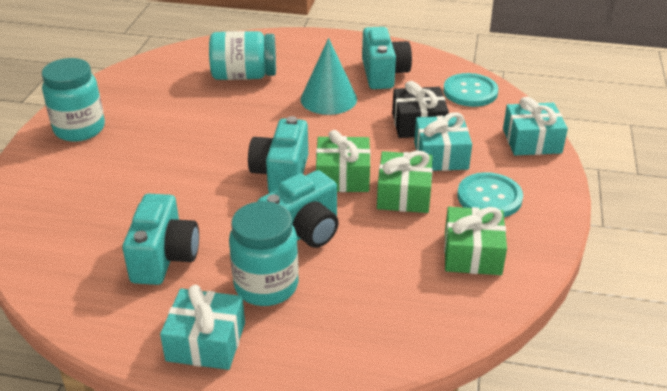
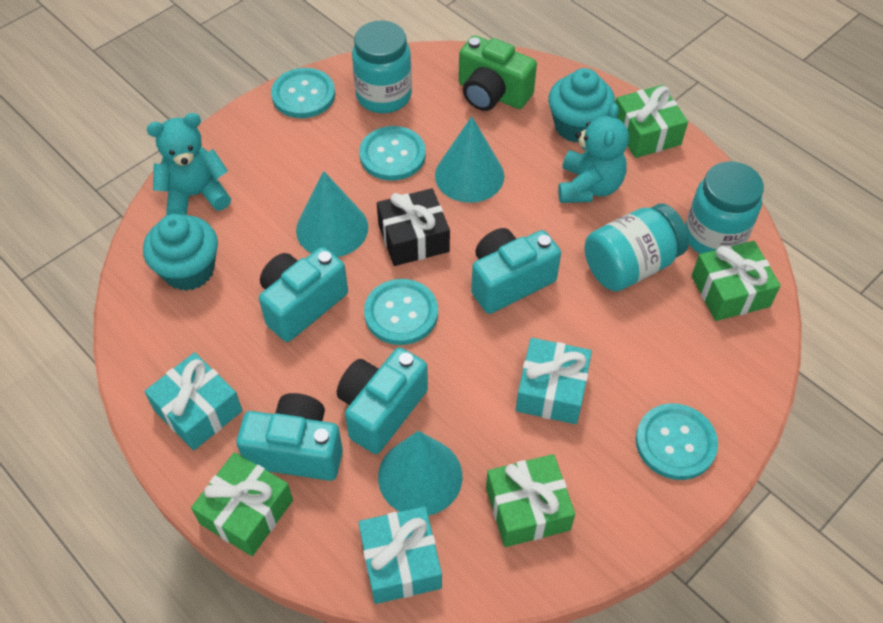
green camera: none = 0 -> [459,35,537,111] = 1
green gift: [316,130,370,192] [377,151,433,213] [444,207,507,275] = 3 -> [191,452,293,556] [486,454,575,547] [615,85,688,158] [691,241,781,321] = 4
turquoise button: [443,73,498,107] [457,172,523,217] = 2 -> [271,68,335,118] [359,126,426,181] [364,279,438,345] [636,404,718,480] = 4
turquoise cone: [301,38,357,115] = 1 -> [296,171,368,257] [378,431,462,516] [435,116,504,203] = 3
turquoise cupcake: none = 0 -> [143,214,218,291] [548,68,615,143] = 2
turquoise teddy bear: none = 0 -> [147,113,231,216] [558,103,629,203] = 2

